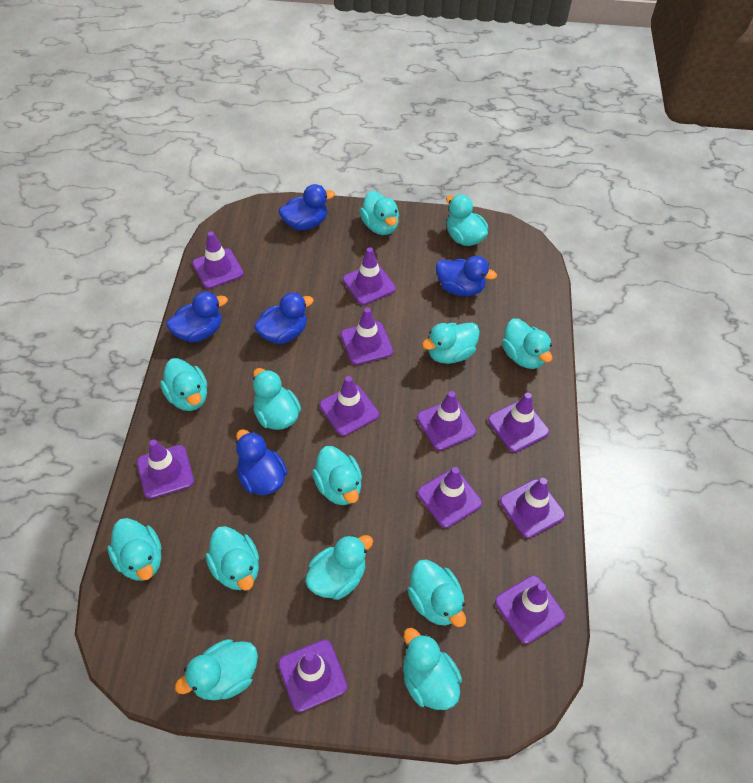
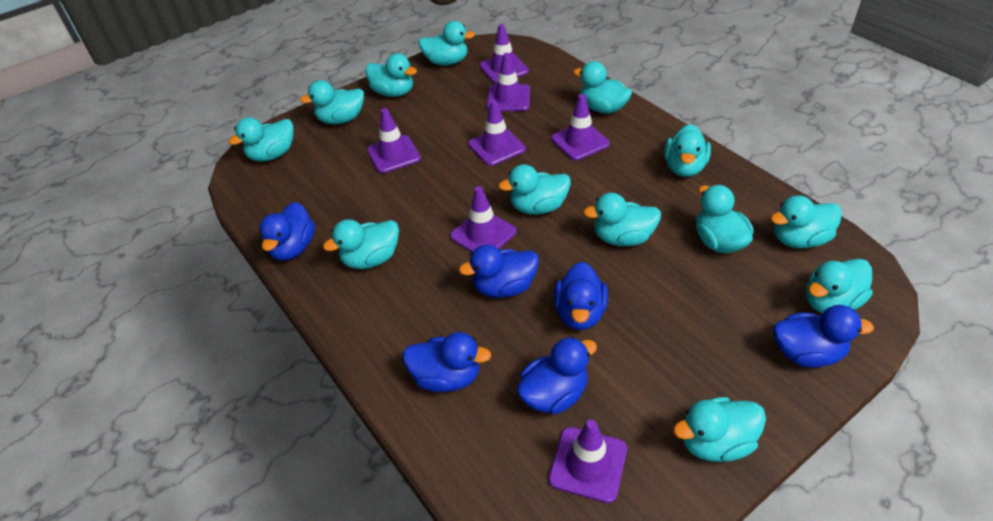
blue duck: [166,292,228,342] [236,429,288,495] [254,292,314,344] [279,184,335,230] [436,256,497,296] = 5 -> [259,202,315,260] [403,332,491,392] [459,245,539,298] [516,337,597,415] [554,262,608,330] [773,305,874,368] = 6
purple traffic cone: [137,439,194,499] [192,231,244,289] [278,640,347,712] [320,376,379,436] [341,307,393,365] [343,247,396,305] [417,391,476,451] [418,467,482,528] [488,393,549,452] [495,575,565,644] [500,478,565,538] = 11 -> [367,108,421,173] [450,186,516,252] [468,100,526,166] [479,24,529,83] [487,53,530,111] [549,419,627,503] [551,94,610,160] = 7

